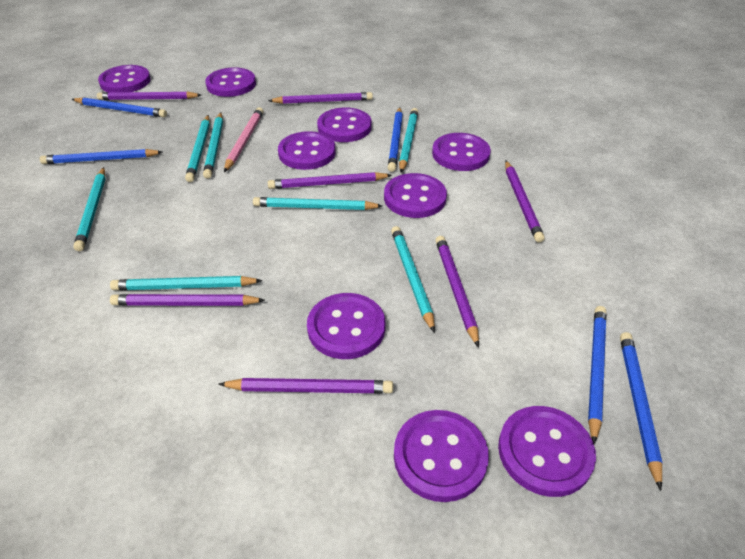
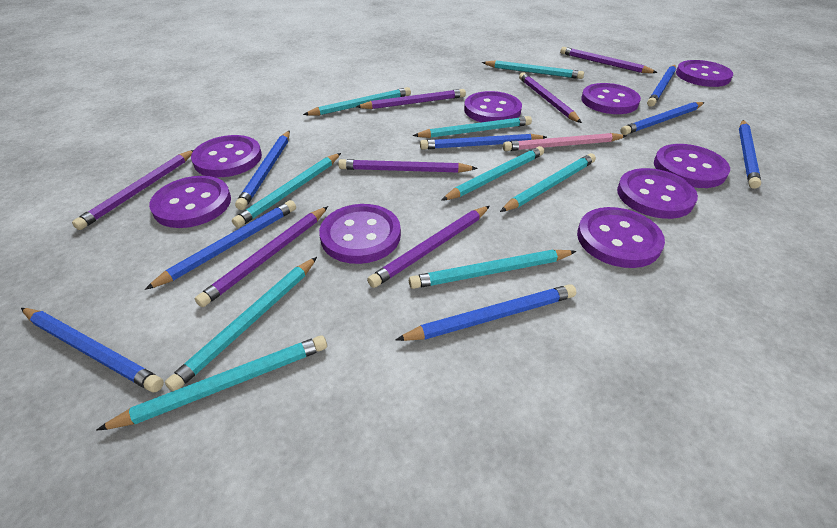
blue pencil: [40,149,162,164] [72,97,167,117] [388,107,403,172] [588,306,606,444] [620,332,663,490] = 5 -> [21,308,164,392] [144,200,296,290] [235,131,290,210] [396,284,576,341] [420,134,547,150] [620,102,705,135] [647,65,676,107] [739,120,761,189] = 8
turquoise pencil: [73,167,106,251] [110,276,263,290] [185,115,210,182] [203,112,223,179] [253,197,382,210] [391,226,435,333] [399,108,418,173] = 7 -> [96,335,327,431] [165,257,317,391] [232,153,341,228] [303,87,411,115] [409,250,577,289] [413,116,532,138] [441,146,544,201] [482,60,584,79] [500,153,596,212] = 9

